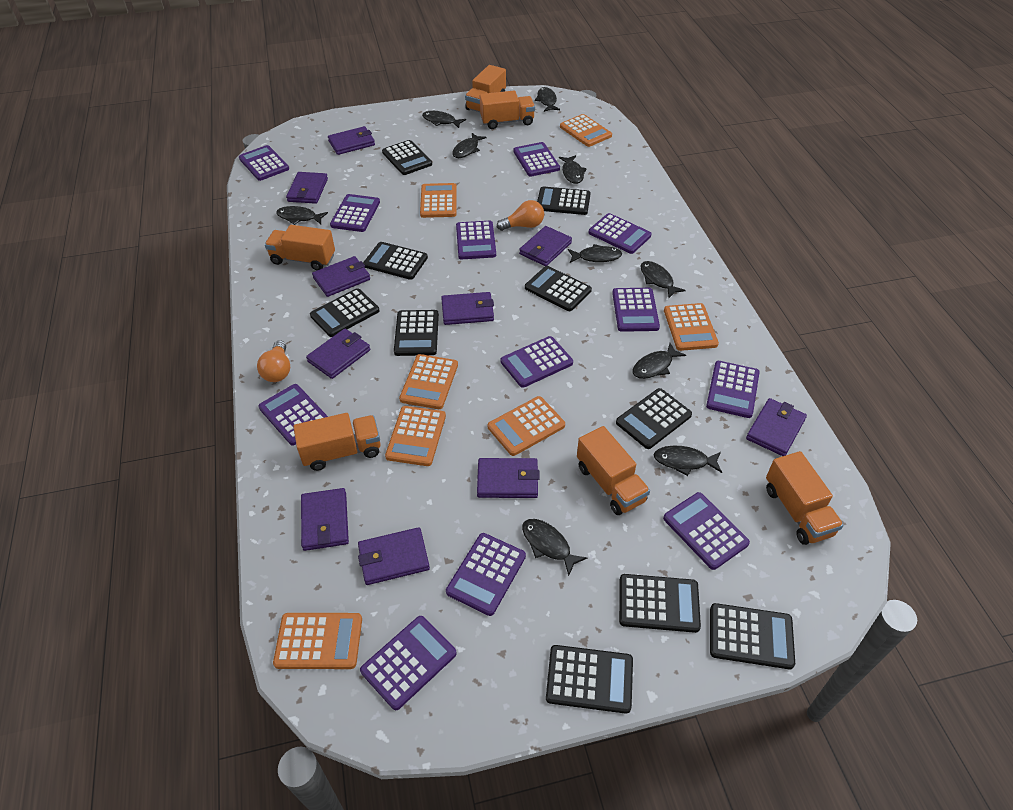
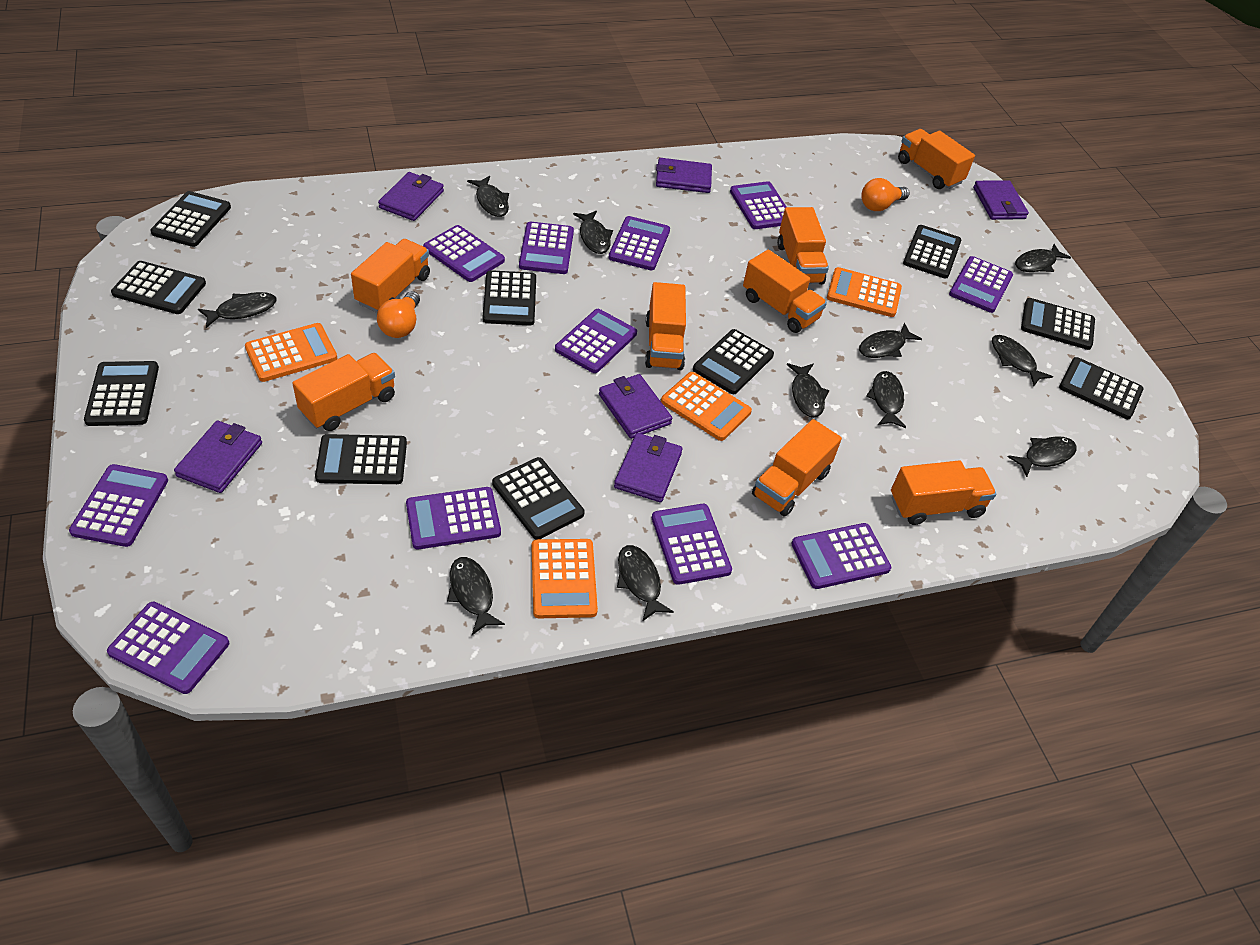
black fish: [276,206,328,225] [422,111,466,128] [452,133,487,158] [522,519,587,576] [535,87,560,112] [559,155,587,184] [568,244,622,263] [633,343,686,379] [640,261,686,298] [654,446,722,476] = 10 -> [198,292,277,328] [447,557,505,635] [467,176,509,217] [573,210,613,254] [617,545,674,621] [787,363,829,418] [859,323,922,358] [866,371,906,428] [992,335,1053,386] [1008,436,1077,477] [1015,244,1071,272] = 11
orange calculator: [273,613,362,669] [385,406,446,466] [399,354,458,409] [420,183,457,218] [488,396,565,456] [560,114,612,147] [664,303,719,351] = 7 -> [245,323,337,382] [531,539,598,618] [661,372,752,441] [827,267,902,317] = 4
orange truck: [265,225,335,270] [293,413,381,471] [465,65,506,112] [480,91,535,129] [577,426,650,515] [766,451,844,545] = 6 -> [292,353,395,431] [351,239,430,313] [645,282,686,370] [743,249,827,333] [752,419,842,517] [777,207,829,285] [891,460,996,525] [898,129,975,189] = 8
purple calculator: [239,145,289,181] [258,384,328,446] [330,194,380,232] [360,616,457,710] [446,533,526,616] [456,221,496,259] [501,336,573,388] [513,142,560,177] [589,213,652,254] [612,288,660,332] [663,492,750,570] [706,361,760,418] = 12 -> [69,464,168,547] [107,602,229,694] [406,487,501,549] [423,225,505,282] [519,222,574,274] [555,309,637,373] [609,216,670,270] [652,504,732,585] [730,181,786,229] [791,523,891,589] [949,256,1013,313] = 11
purple wallet: [286,172,328,204] [301,488,349,551] [306,328,370,379] [312,256,370,297] [328,126,375,155] [358,527,430,585] [441,292,494,325] [477,458,540,498] [519,226,572,266] [746,398,807,456] = 10 -> [174,421,262,493] [378,172,444,221] [599,374,672,439] [614,433,683,503] [656,158,712,193] [973,180,1029,220] = 6

